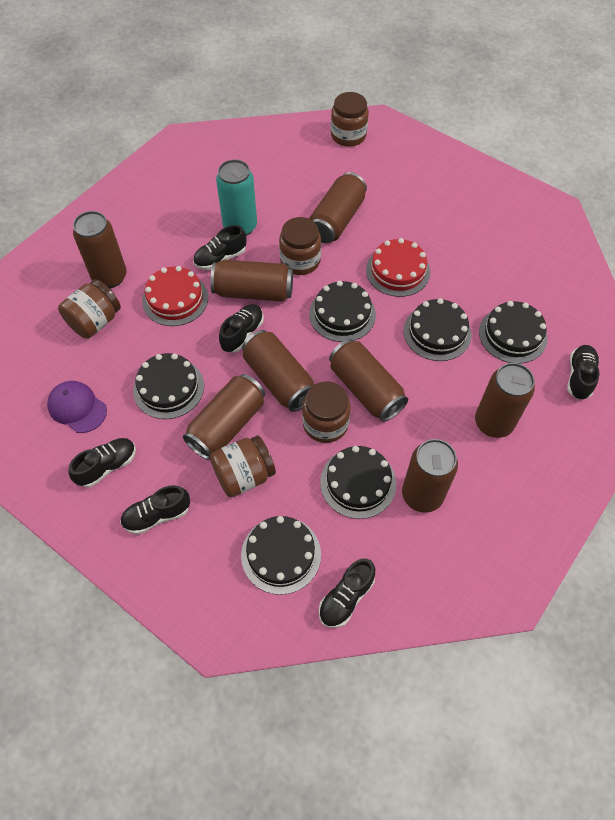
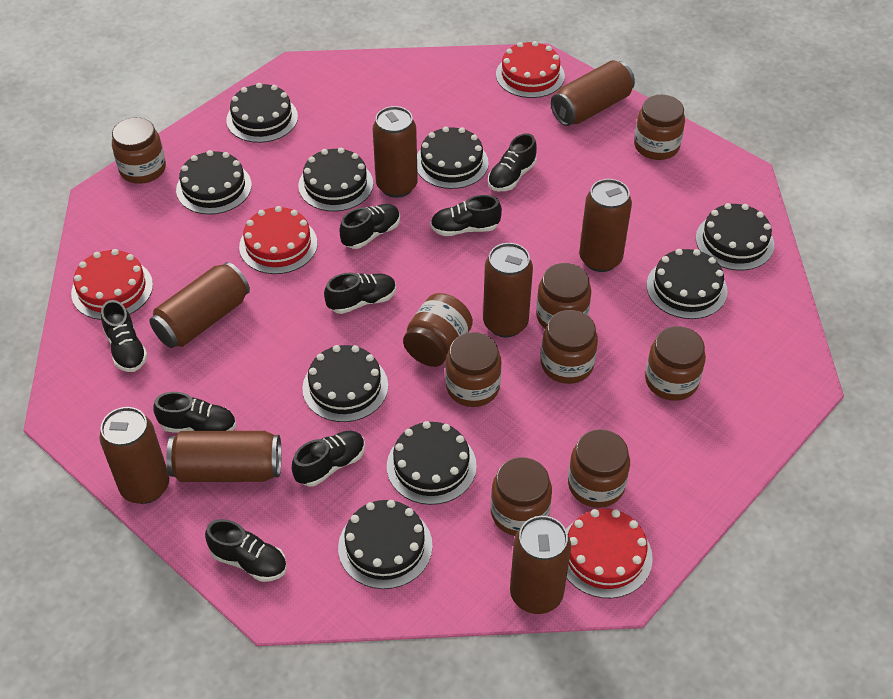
black cake: [133,353,204,419] [241,516,321,595] [309,281,376,342] [320,446,396,519] [404,298,471,361] [479,301,547,364] = 6 -> [176,150,252,215] [226,83,298,143] [298,148,373,212] [302,345,388,422] [338,500,432,589] [387,421,477,505] [417,126,489,189] [647,249,727,319] [696,203,774,270] = 9
black shoe: [69,438,136,488] [120,485,190,535] [193,225,246,270] [219,304,264,353] [319,558,375,628] [567,345,599,400] = 6 -> [101,300,148,372] [154,392,236,433] [205,519,287,582] [292,431,365,486] [324,273,396,314] [339,204,400,249] [430,195,502,236] [488,133,537,191] = 8
brown jar: [58,279,121,339] [210,436,276,497] [279,217,321,275] [302,381,351,443] [331,92,369,147] = 5 -> [112,117,166,184] [403,293,473,367] [445,332,502,407] [491,457,552,536] [536,263,591,329] [541,310,598,384] [568,429,630,508] [634,95,685,160] [645,326,706,401] = 9
purple cap: [47,381,107,433] = 1 -> none = 0
red cake: [142,266,208,326] [366,238,430,297] = 2 -> [71,249,153,320] [239,206,317,274] [496,41,565,98] [566,509,653,598] = 4
turquoise can: [216,159,257,236] = 1 -> none = 0

